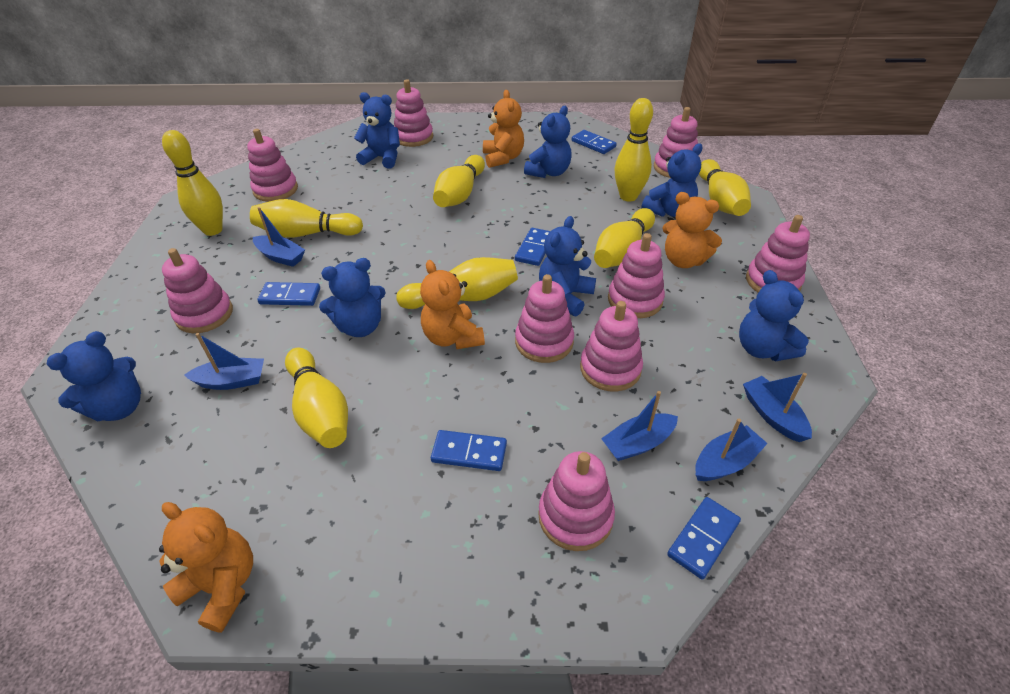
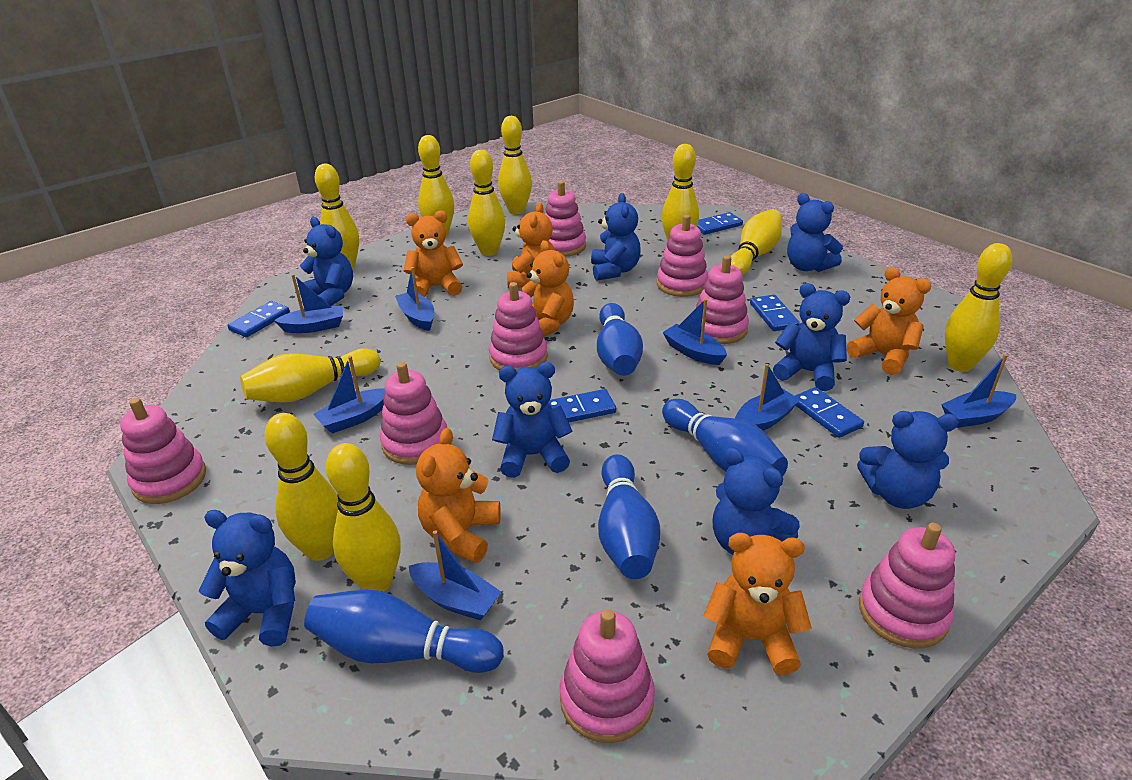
blue boat: [184,333,264,390] [253,207,305,267] [601,391,678,461] [695,419,768,481] [743,373,812,442] = 5 -> [274,274,343,333] [313,356,386,433] [395,267,434,331] [409,530,501,621] [663,299,727,365] [735,364,801,431] [941,354,1016,428] = 7
blue bowling pin: none = 0 -> [304,590,504,673] [597,303,643,376] [598,454,660,579] [662,399,788,477] = 4
blue teddy bear: [47,331,141,421] [319,258,386,337] [354,92,400,169] [524,106,572,178] [539,216,596,316] [642,144,703,217] [739,270,809,361] = 7 -> [199,510,296,647] [300,217,353,306] [492,362,572,478] [591,193,641,281] [712,447,800,555] [773,283,850,391] [787,193,843,272] [857,411,959,509] = 8
orange teddy bear: [159,502,253,632] [420,260,485,349] [483,90,524,168] [663,192,722,268] = 4 -> [404,211,463,297] [416,428,501,563] [507,203,555,288] [522,240,574,337] [704,533,812,675] [847,267,931,375] = 6
pink stacking toy: [162,248,233,333] [247,129,298,202] [394,79,433,147] [515,274,574,363] [538,451,615,551] [580,301,643,392] [608,233,665,318] [654,107,698,178] [746,215,810,293] = 9 -> [120,398,206,504] [380,362,447,465] [489,282,548,371] [545,181,586,257] [560,609,655,743] [657,215,708,297] [696,255,749,344] [859,523,955,648] = 8
yellow bowling pin: [162,130,223,236] [250,199,363,238] [285,348,348,448] [396,257,518,309] [433,155,485,207] [594,208,655,268] [614,98,653,202] [699,159,751,216] = 8 -> [240,348,380,403] [264,413,338,561] [315,164,359,269] [326,443,401,592] [418,135,454,236] [468,150,505,256] [498,116,532,215] [662,144,699,240] [731,209,782,275] [945,243,1012,372] = 10

